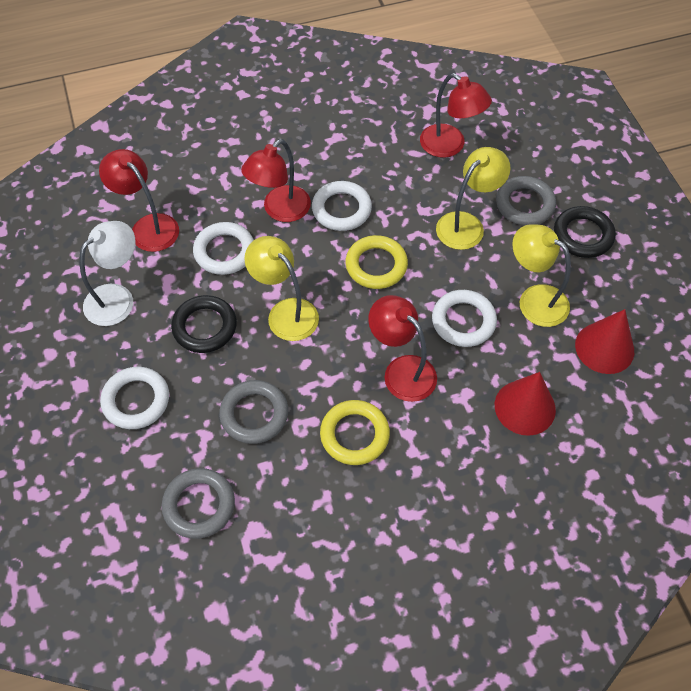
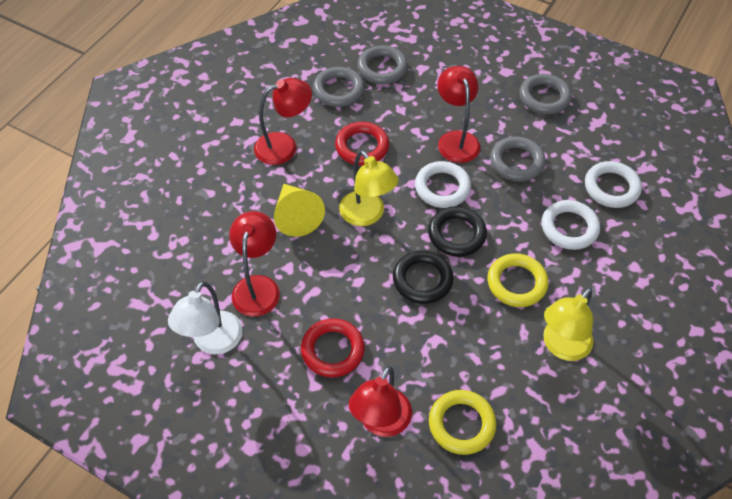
grey ring: [162,468,235,539] [219,380,288,444] [496,176,556,225] = 3 -> [313,67,365,107] [357,45,408,84] [490,136,546,182] [519,74,572,114] = 4
red cone: [495,372,556,436] [575,309,634,374] = 2 -> none = 0
red ring: none = 0 -> [301,318,365,377] [335,122,389,166] = 2
white ring: [100,367,169,429] [193,222,254,275] [312,181,372,231] [432,290,497,347] = 4 -> [415,161,471,208] [542,200,600,250] [585,161,642,208] = 3
yellow cone: none = 0 -> [274,184,325,237] = 1
yellow lamp: [244,236,319,341] [436,147,511,250] [512,224,571,327] = 3 -> [339,150,399,226] [543,288,593,361] = 2

